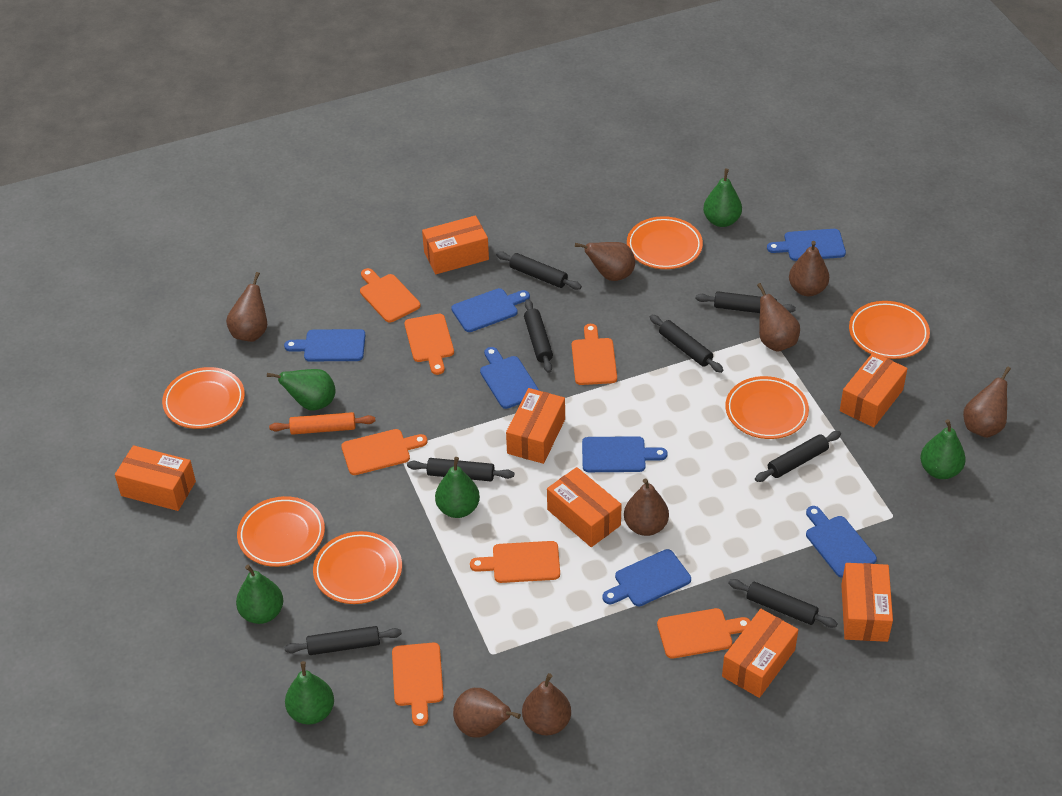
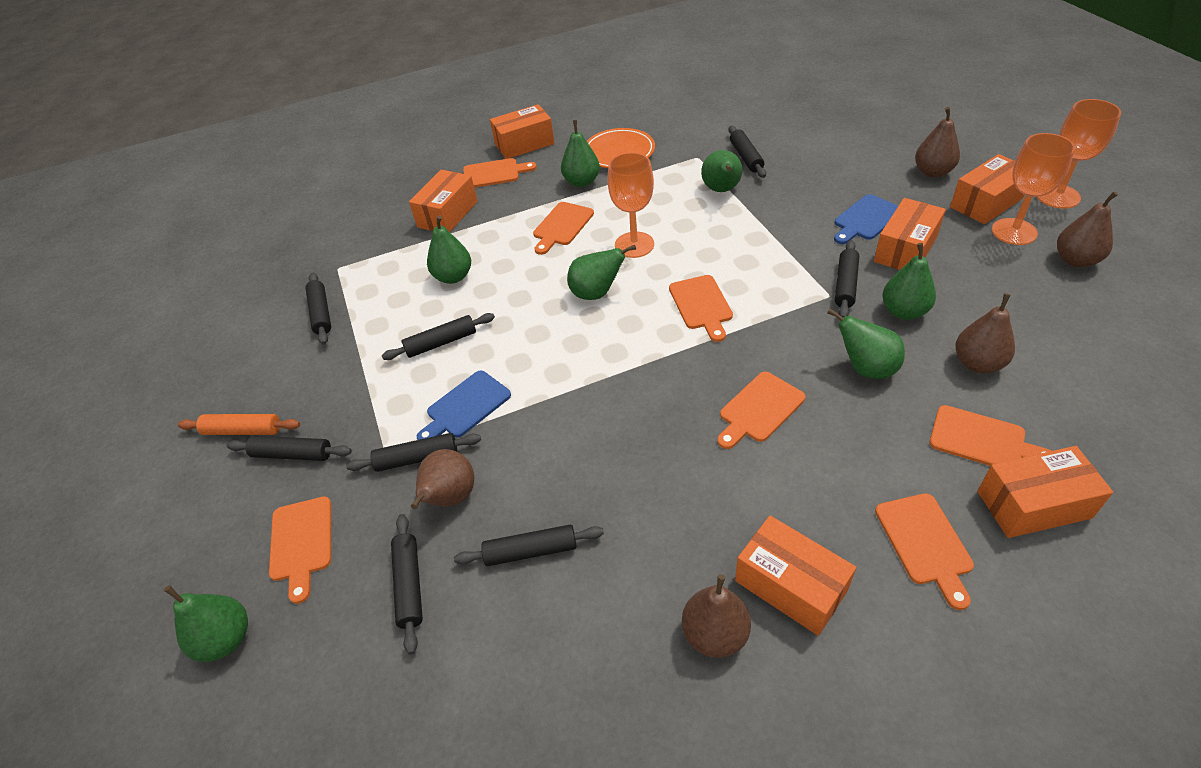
blue cutting board: [284,329,365,361] [451,288,530,332] [480,347,540,409] [582,436,668,472] [602,549,691,606] [767,229,846,261] [806,506,877,578] = 7 -> [417,371,511,440] [834,194,898,244] = 2
brown pear: [226,272,267,342] [453,688,521,738] [522,673,571,736] [575,242,635,281] [624,478,669,536] [757,283,800,352] [789,241,829,296] [963,366,1011,438] = 8 -> [411,449,474,509] [682,574,751,658] [915,107,960,178] [955,293,1015,373] [1057,192,1118,267] = 5
green pear: [236,565,283,624] [267,369,336,410] [285,661,334,725] [435,457,480,518] [703,169,742,227] [920,419,966,479] = 6 -> [164,585,248,662] [427,215,471,284] [561,120,600,187] [567,245,636,300] [701,150,742,192] [827,309,905,379] [882,243,936,320] = 7
orange box: [115,445,196,511] [422,215,489,274] [506,388,565,464] [547,467,622,547] [722,609,798,698] [840,352,908,428] [841,563,893,642] = 7 -> [409,170,477,232] [490,104,554,159] [735,516,856,636] [874,198,946,270] [950,154,1024,224] [977,446,1113,538] = 6
orange goblet: none = 0 -> [607,152,654,258] [992,133,1075,245] [1037,99,1121,209] = 3
orange plate: [162,367,245,429] [237,496,325,567] [313,531,402,604] [627,216,703,269] [725,376,809,439] [849,301,930,359] = 6 -> [587,128,655,168] = 1

